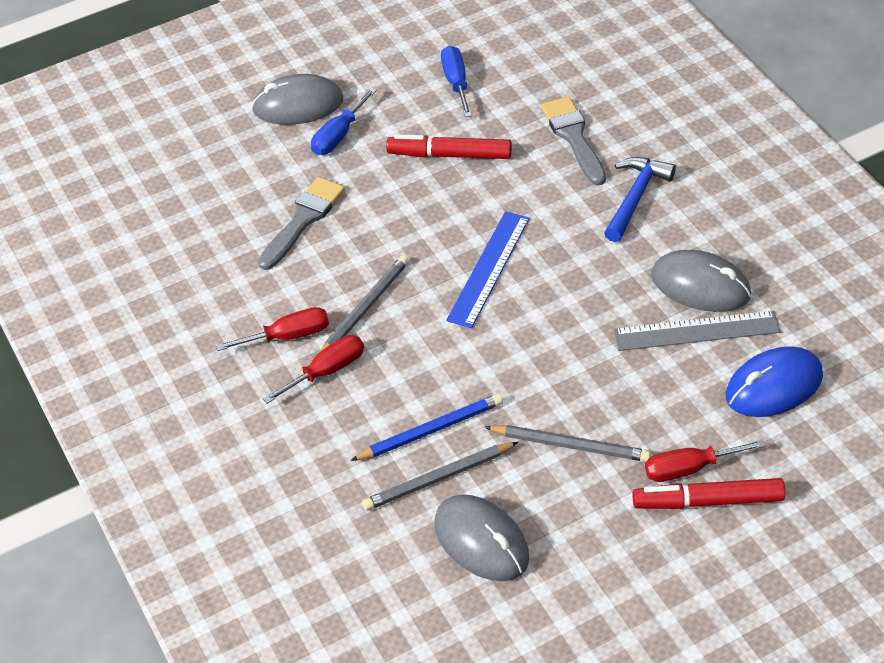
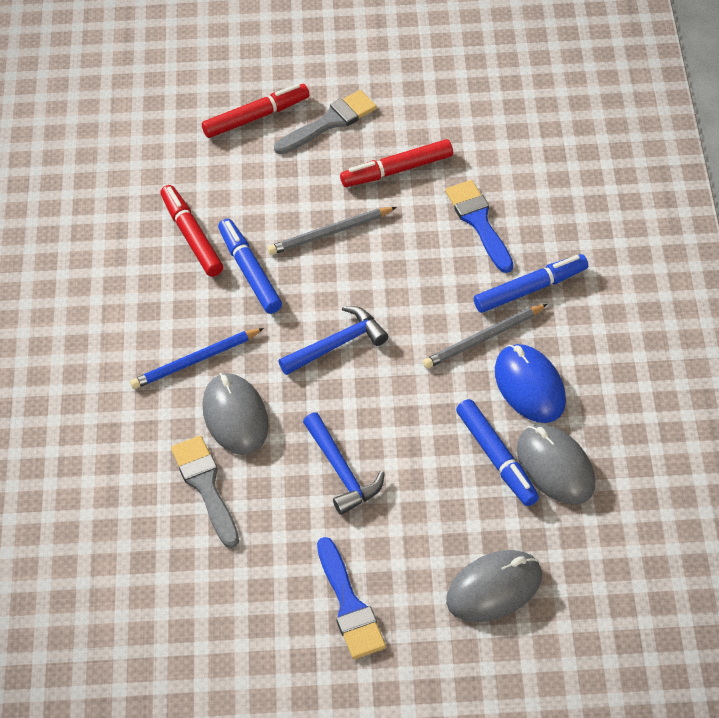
blue brush: none = 0 -> [317,537,386,659] [445,180,513,273] = 2
blue hammer: [604,157,676,242] = 1 -> [279,306,388,375] [303,412,385,515] = 2
blue marker: none = 0 -> [218,219,282,314] [456,399,539,506] [474,254,588,313] = 3
blue ruler: [446,211,530,328] = 1 -> none = 0
blue screwdriver: [311,87,377,155] [441,46,472,117] = 2 -> none = 0
grey pencil: [320,255,409,352] [362,442,518,511] [485,425,651,462] = 3 -> [267,207,397,255] [423,304,547,369] = 2
grey ruler: [614,310,781,351] = 1 -> none = 0
red marker: [386,134,512,159] [632,478,785,509] = 2 -> [160,185,223,277] [202,84,309,138] [340,139,453,187] = 3
red screwdriver: [216,307,329,351] [263,335,364,404] [645,439,766,482] = 3 -> none = 0

